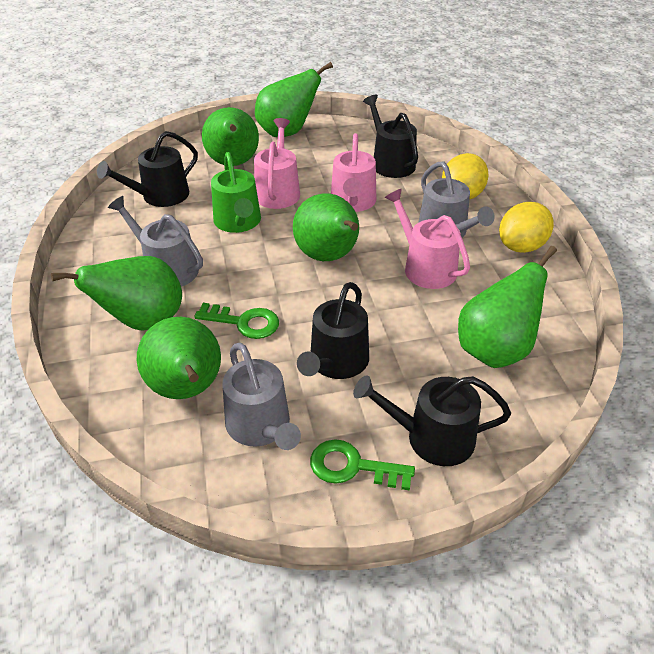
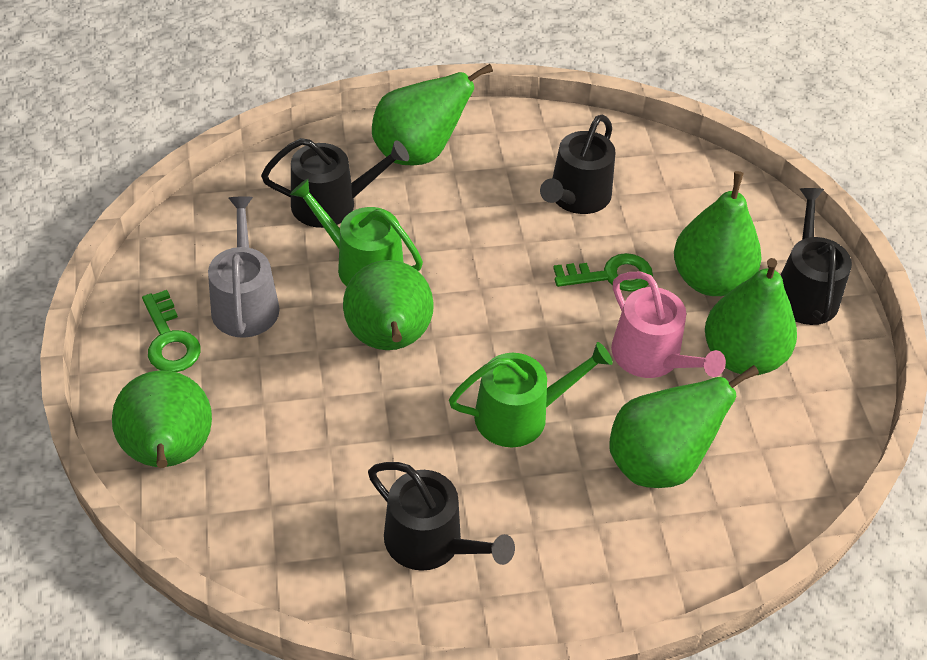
green watering can: [211,152,261,233] = 1 -> [290,179,423,287] [449,342,613,447] = 2
grey watering can: [108,196,203,287] [222,343,301,450] [418,161,495,238] = 3 -> [208,196,280,338] = 1
pink watering can: [254,118,300,209] [331,133,376,212] [385,189,470,289] = 3 -> [611,272,726,378] = 1
yellow lemon: [442,153,489,200] [499,202,554,253] = 2 -> none = 0

